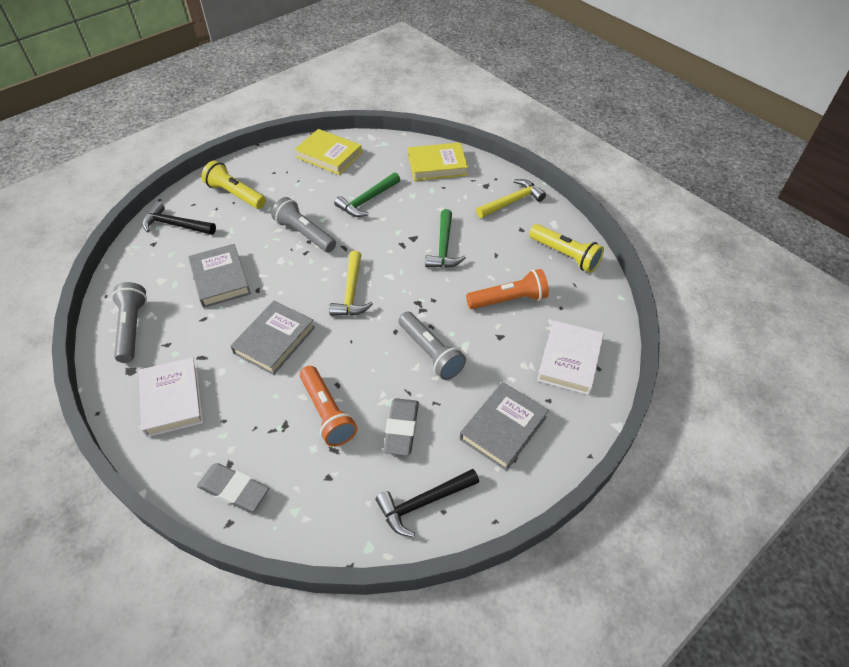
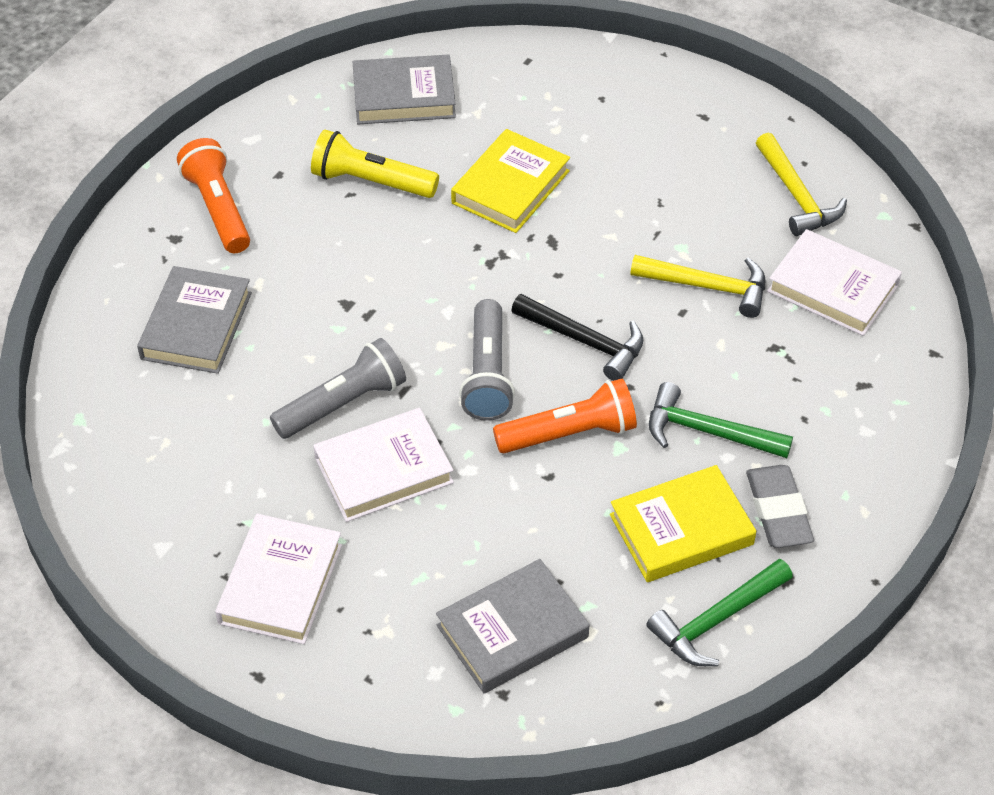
black hammer: [142,202,216,235] [376,469,479,537] = 2 -> [511,294,643,381] = 1
grey eraser: [197,463,269,512] [383,398,419,456] = 2 -> [746,465,814,548] = 1
grey flashlight: [112,282,147,363] [271,197,336,253] [399,312,466,380] = 3 -> [270,338,406,439] [459,299,515,421] = 2
white book: [139,357,203,437] [537,320,604,395] = 2 -> [215,514,342,644] [313,408,454,522] [767,229,902,336] = 3
yellow flashlight: [201,161,266,209] [529,224,604,273] = 2 -> [311,129,439,198] = 1

